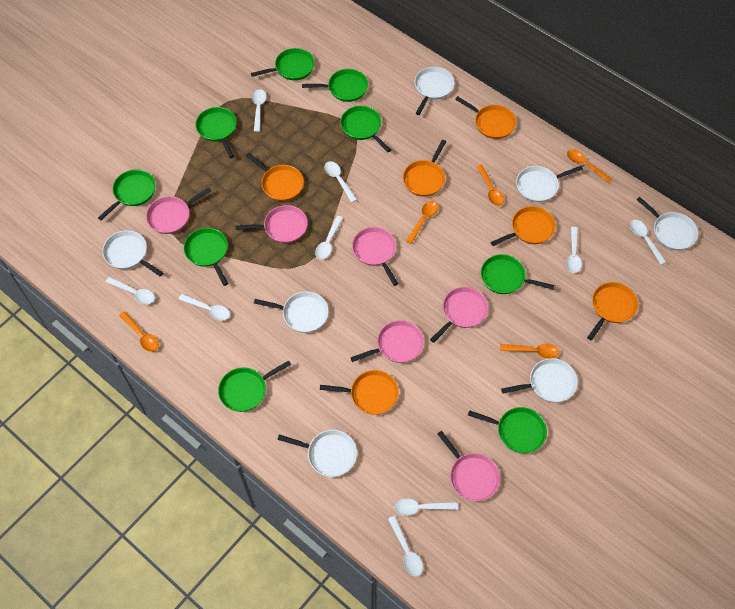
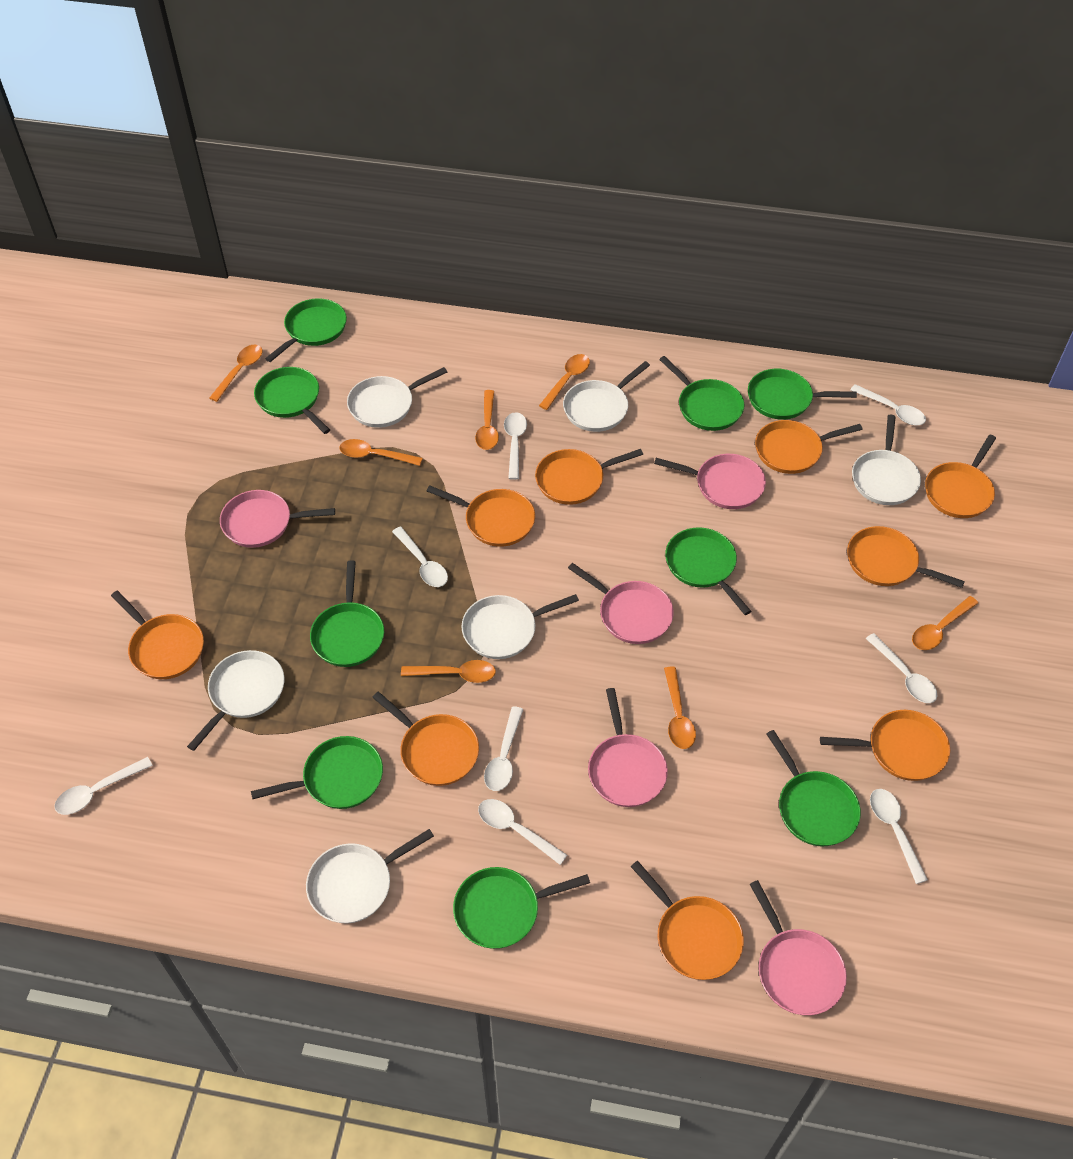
orange pan: [246,153,304,201] [320,370,399,415] [403,140,446,197] [455,96,516,139] [491,206,556,246] [587,282,638,340] = 6 -> [111,591,204,679] [372,692,479,786] [427,485,535,547] [535,449,643,505] [631,861,744,980] [755,420,863,474] [820,710,950,781] [847,526,965,588] [925,435,996,518] = 9
orange spoon: [119,311,159,352] [406,201,438,244] [476,164,504,206] [500,344,559,358] [567,149,612,183] = 5 -> [210,345,263,402] [339,439,423,466] [401,660,496,683] [475,390,499,450] [539,354,590,410] [664,667,696,749] [912,596,978,650] = 7
pink pan: [146,188,211,234] [235,205,308,243] [350,320,424,363] [352,227,398,286] [430,287,488,343] [437,431,500,501] = 6 -> [220,490,335,548] [568,563,674,644] [588,688,668,807] [654,454,766,509] [750,880,847,1015] = 5
white pan: [102,230,163,276] [254,291,329,333] [277,430,357,477] [415,67,454,115] [501,358,578,402] [516,166,583,202] [636,197,698,250] = 7 -> [187,650,284,751] [306,829,434,923] [347,367,447,428] [461,594,579,659] [563,361,650,432] [852,415,921,505] = 6
white spoon: [106,277,155,304] [179,294,230,321] [252,89,266,132] [315,216,343,260] [324,161,357,203] [388,516,423,577] [394,498,458,516] [566,227,582,273] [630,220,666,265] = 9 -> [54,757,153,815] [392,526,448,587] [478,799,567,865] [484,706,524,791] [504,412,527,480] [850,384,926,425] [866,633,937,703] [870,789,928,884] = 8

